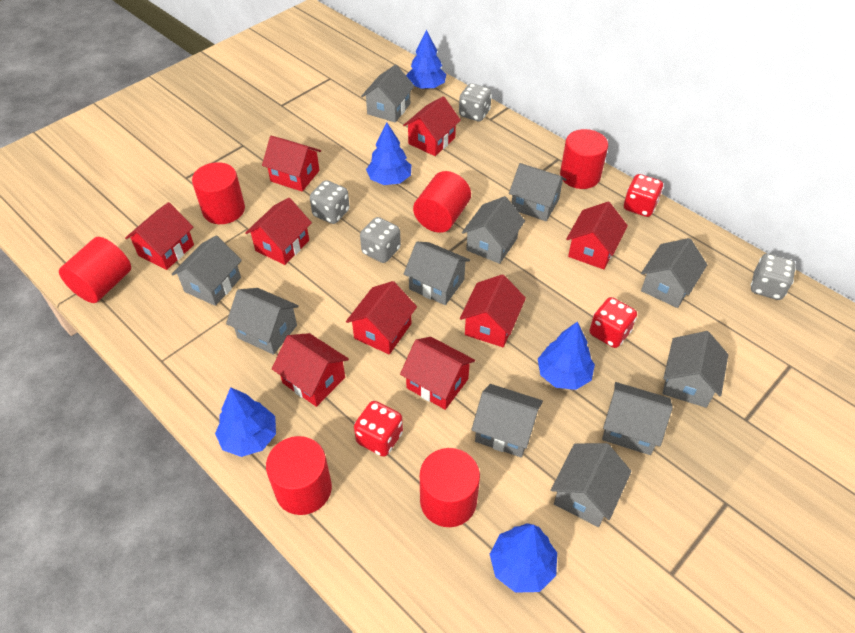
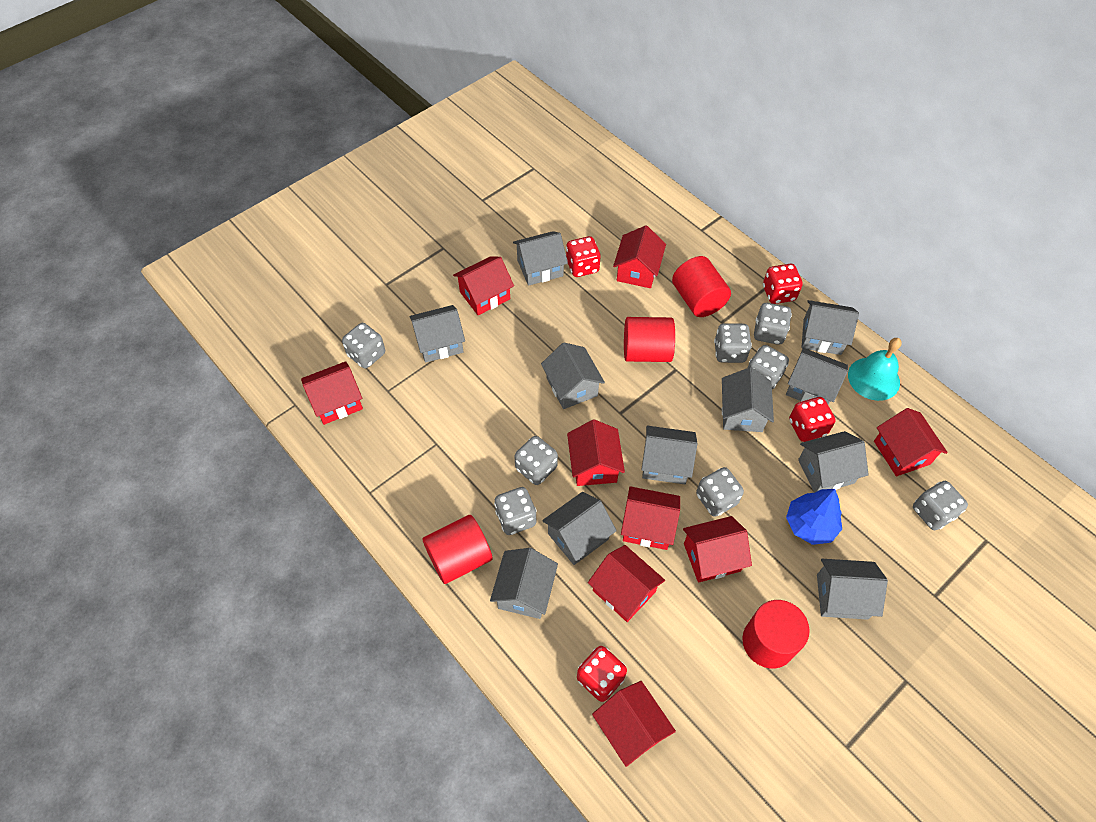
blue tree: [215,387,276,457] [366,123,411,185] [406,30,446,89] [490,523,557,593] [538,321,595,390] = 5 -> [786,489,842,545] = 1
grey dice: [310,180,350,224] [360,217,401,263] [459,83,492,121] [751,253,796,300] = 4 -> [342,323,385,369] [494,487,536,535] [514,436,558,485] [696,467,744,517] [714,323,752,363] [748,345,789,389] [754,303,792,345] [913,481,968,530] = 8
red cylinder: [59,237,131,303] [192,162,245,224] [266,436,332,515] [413,171,471,233] [420,448,480,527] [560,129,608,189] = 6 -> [422,515,493,584] [624,317,675,362] [672,256,731,317] [742,600,810,669] = 4
red dice: [354,401,403,457] [590,297,637,348] [624,174,663,217] = 3 -> [566,236,601,277] [577,646,627,702] [763,264,803,304] [789,397,836,442] = 4
turquoise bell: none = 0 -> [848,338,902,401] = 1

